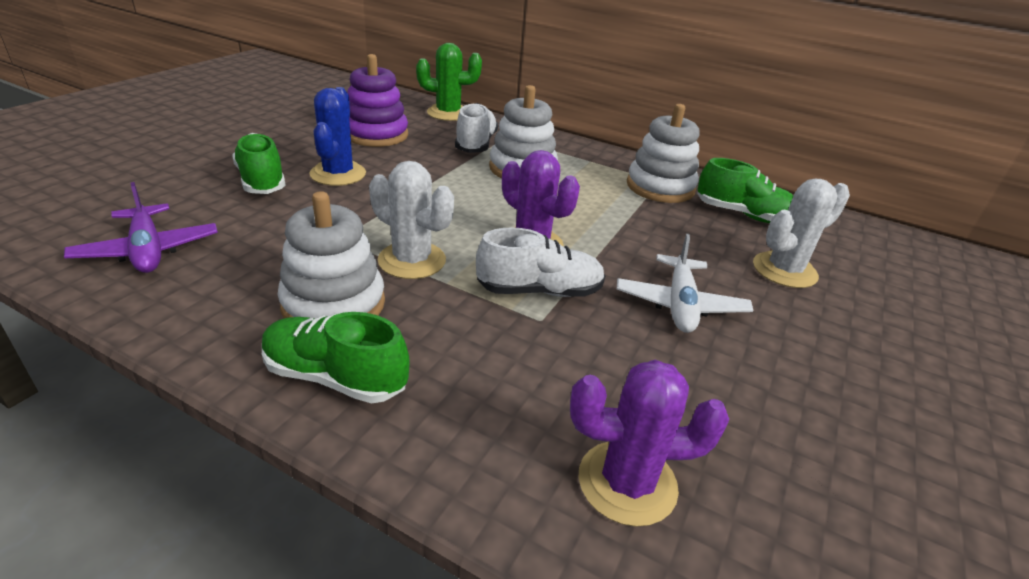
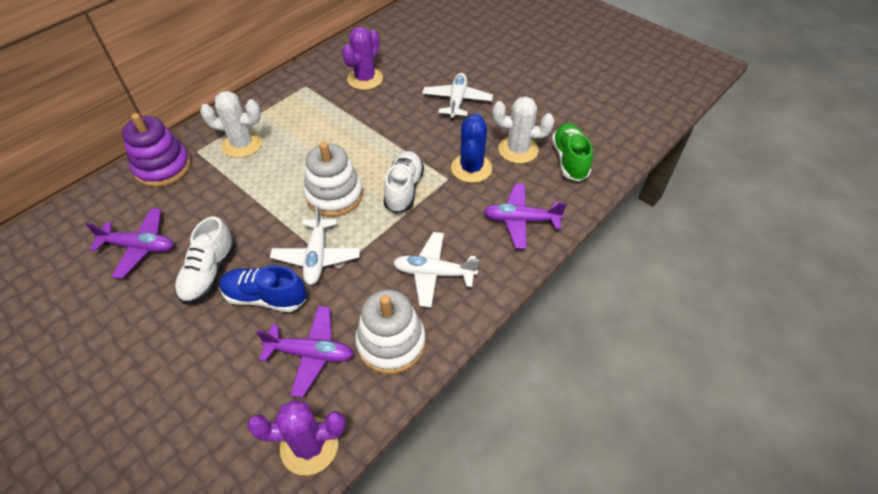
blue shoe: none = 0 -> [219,265,306,312] = 1
green cactus: [416,43,482,121] = 1 -> none = 0
green shoe: [232,133,286,194] [262,312,410,404] [697,158,794,223] = 3 -> [552,123,593,181] = 1
purple plane: [64,182,218,273] = 1 -> [85,208,173,279] [256,306,354,398] [484,183,567,249] = 3
white plane: [617,234,753,333] = 1 -> [270,205,360,285] [393,232,479,308] [422,73,493,120] = 3
white stacking toy: [278,191,385,319] [489,85,558,178] [627,104,700,203] = 3 -> [304,142,363,217] [355,289,426,374] = 2

